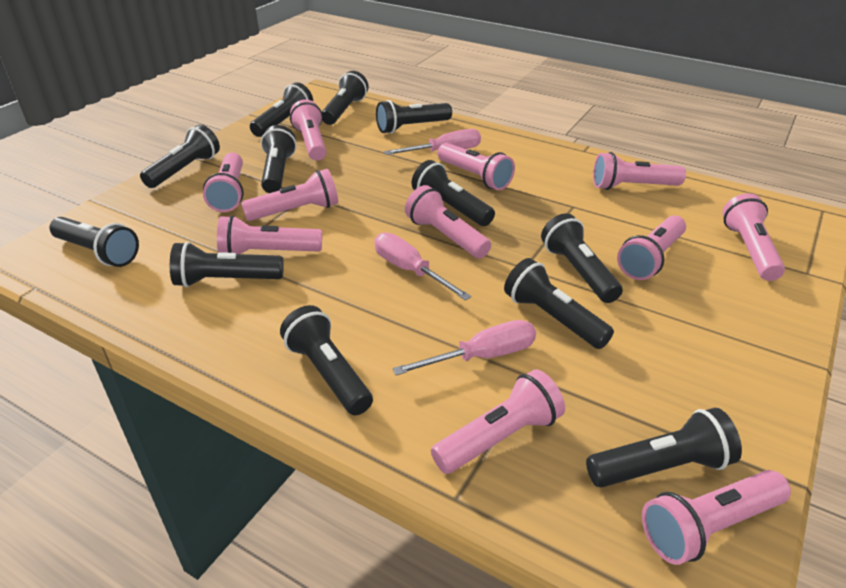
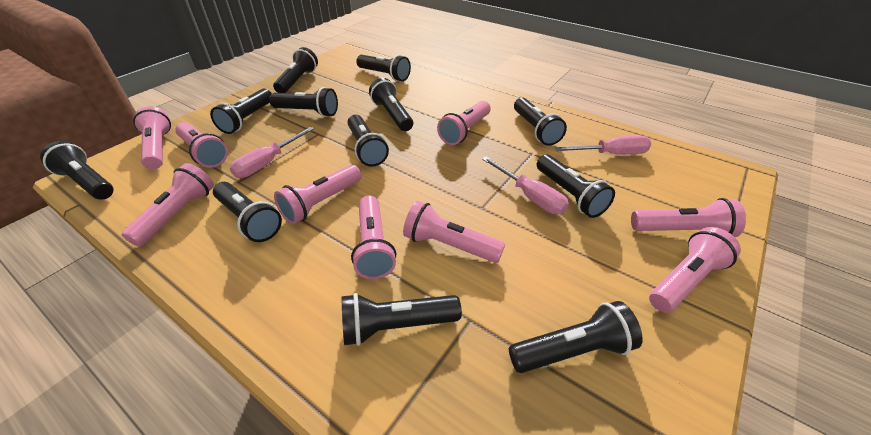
pink flashlight: [203,153,244,212] [217,215,322,254] [241,169,338,221] [290,100,326,161] [405,185,491,259] [431,369,565,474] [438,143,515,190] [593,152,686,190] [617,215,686,280] [642,470,791,565] [722,193,785,281] = 11 -> [122,163,214,247] [133,106,171,169] [175,122,228,168] [274,165,362,224] [351,196,396,279] [403,201,505,263] [437,101,491,145] [631,198,746,237] [649,227,741,313] = 9

